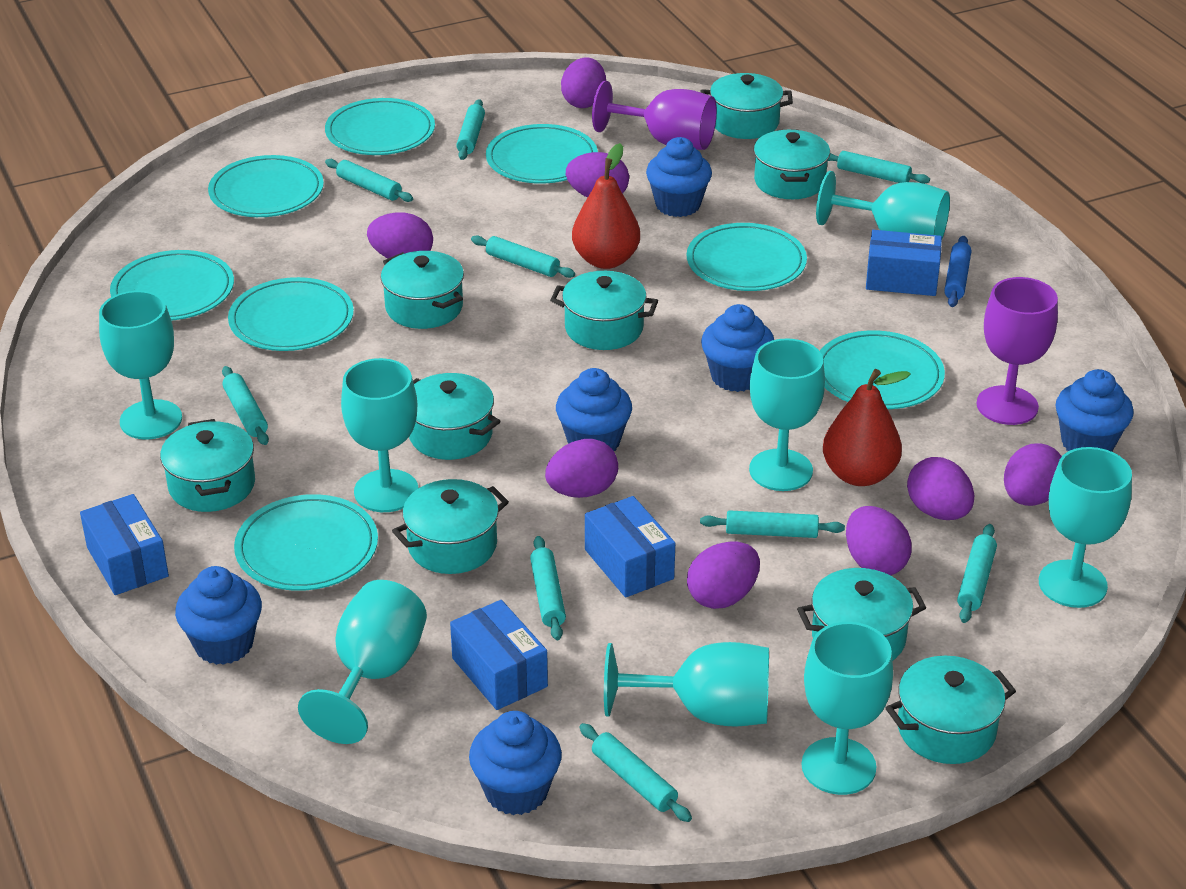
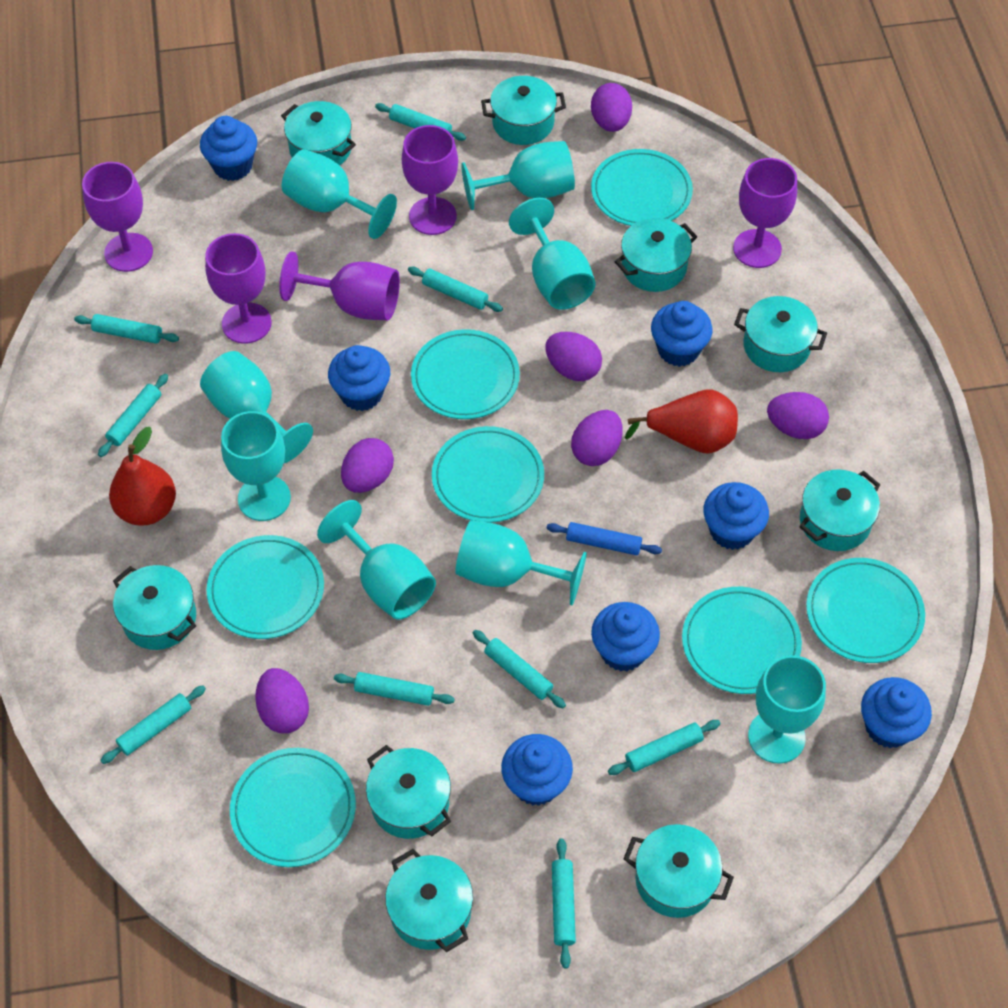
blue box: [80,494,169,595] [450,600,548,710] [585,496,675,598] [866,230,942,296] = 4 -> none = 0
blue cupcake: [175,566,262,665] [469,711,562,815] [556,368,632,451] [646,137,712,217] [701,304,774,392] [1056,369,1134,452] = 6 -> [200,116,257,181] [328,345,390,411] [501,734,573,806] [591,602,660,671] [651,301,713,367] [703,482,769,550] [861,677,932,748] = 7
purple egg: [367,212,433,258] [545,439,618,498] [561,57,606,108] [566,152,629,198] [687,542,760,609] [846,506,912,575] [907,457,974,520] [1004,443,1062,506] = 8 -> [255,668,309,733] [341,438,394,493] [545,332,602,381] [571,410,622,466] [591,83,632,132] [767,392,829,439] = 6
purple goblet: [592,81,717,150] [976,277,1058,425] = 2 -> [82,162,153,272] [205,233,272,344] [279,252,400,320] [402,125,458,235] [733,158,797,268] = 5
turquoise plate: [110,250,234,320] [208,155,324,217] [228,277,354,351] [234,494,378,591] [325,98,435,155] [486,124,598,184] [687,223,807,291] [820,330,945,409] = 8 -> [207,535,324,639] [230,748,356,867] [411,329,520,419] [432,426,544,523] [591,149,693,226] [682,587,802,694] [806,558,925,663] = 7

